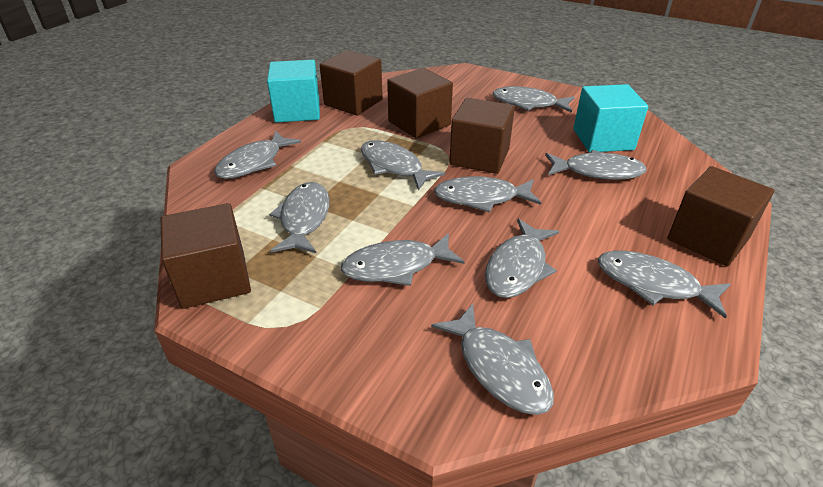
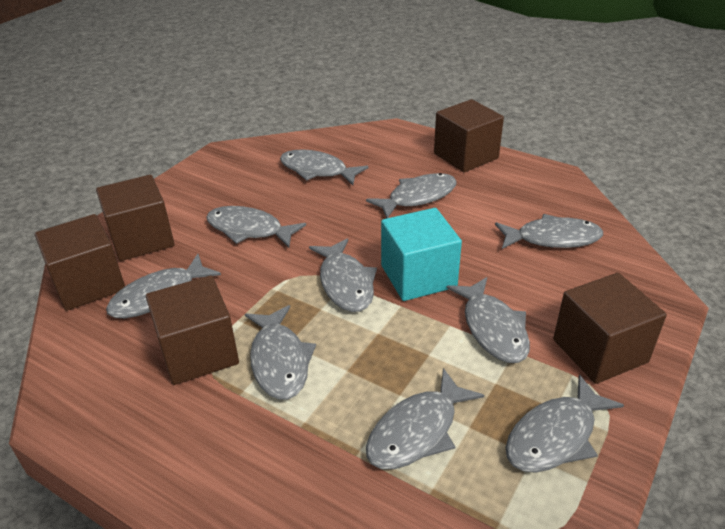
turquoise cube: [267,60,320,123] [573,84,648,152] = 2 -> [381,208,462,301] = 1

